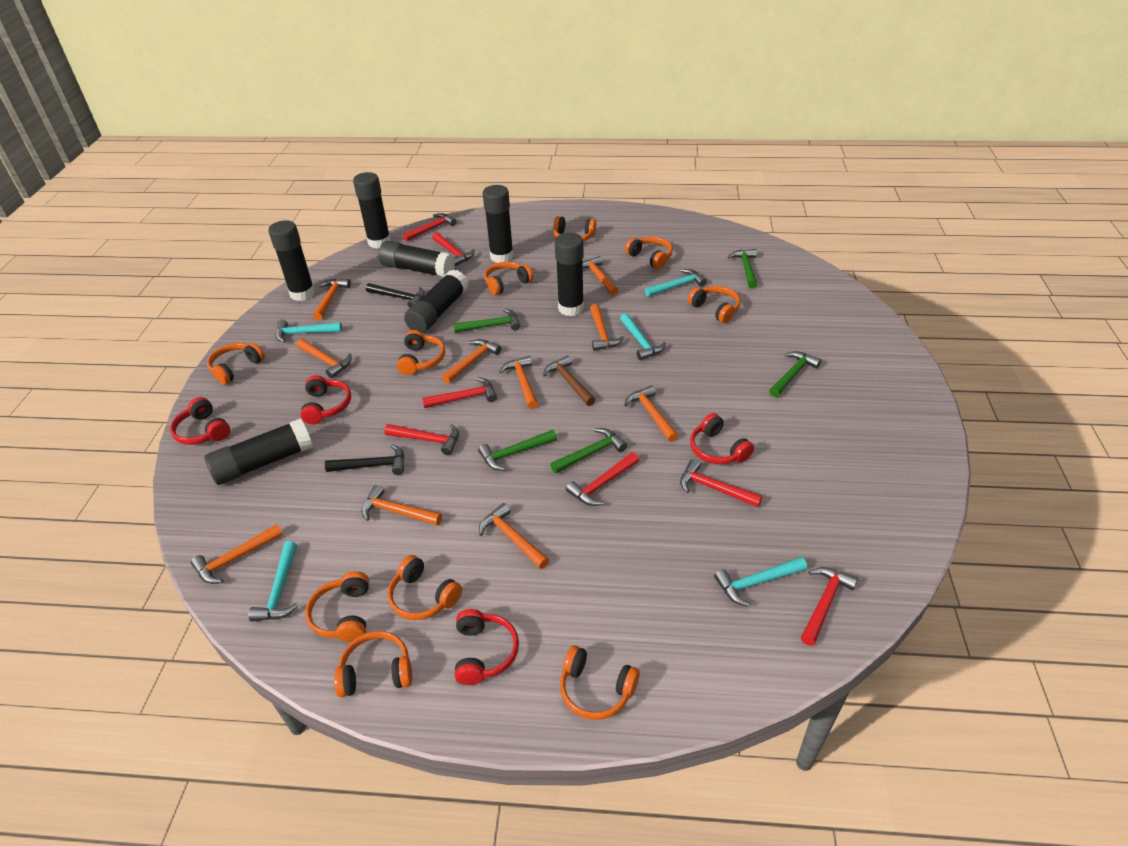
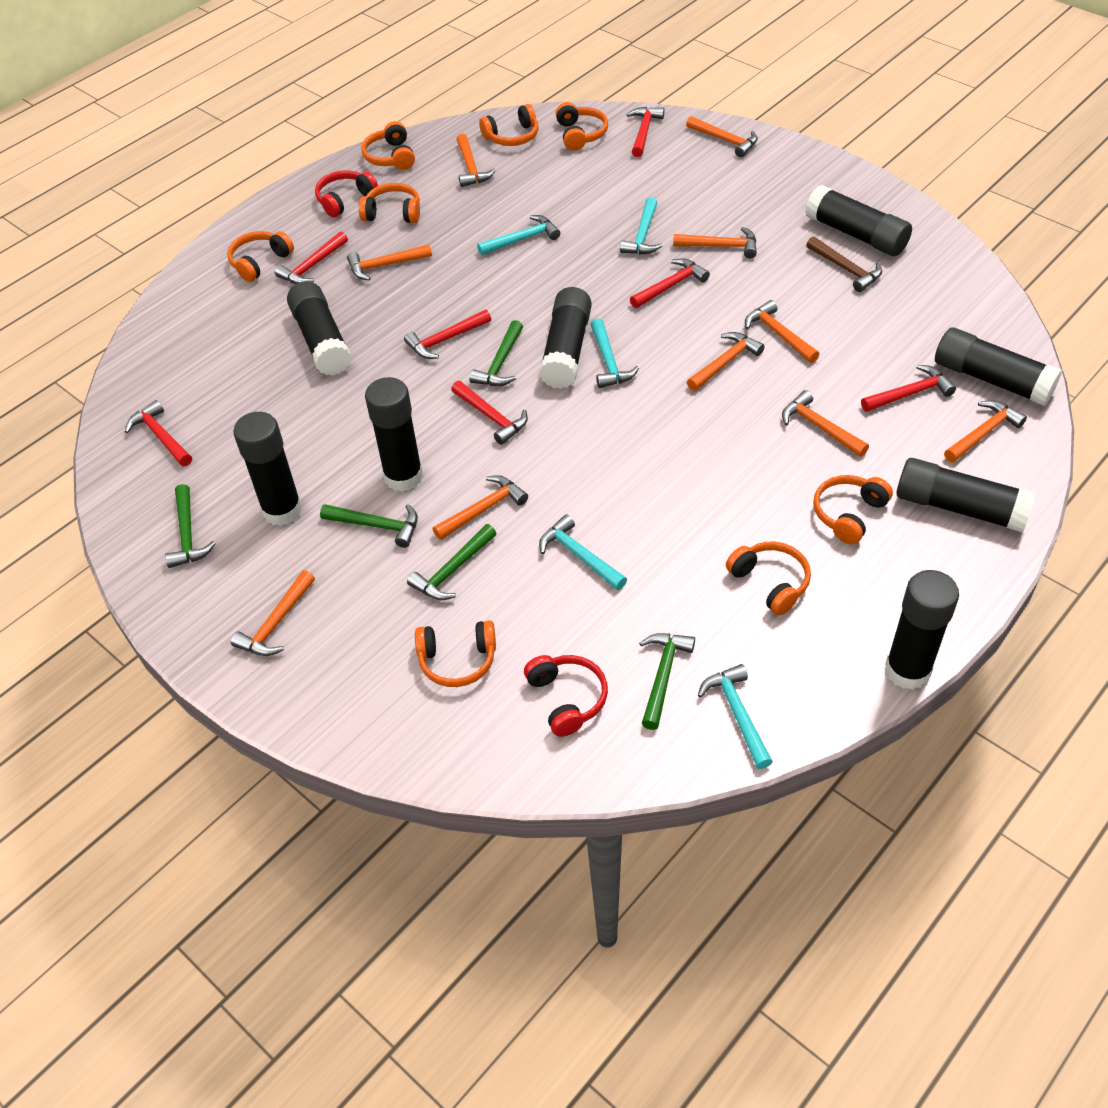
black glue stick: [205,418,313,485] [268,220,315,301] [353,172,391,249] [378,241,455,277] [404,269,469,333] [483,185,514,263] [555,233,584,316] = 7 -> [233,412,302,526] [287,281,352,376] [365,377,423,492] [539,287,592,389] [805,185,912,256] [885,570,959,690] [896,458,1036,532] [935,327,1062,406] = 8
black hammer: [325,444,405,475] [366,283,425,308] = 2 -> none = 0
orange headphones: [207,343,265,385] [306,571,369,642] [334,631,412,697] [387,555,462,620] [397,330,445,375] [484,262,533,296] [553,216,596,242] [560,645,640,720] [625,237,673,269] [688,286,740,323] = 10 -> [227,231,294,282] [359,183,420,223] [361,121,415,170] [415,620,496,687] [479,104,538,146] [556,102,608,151] [726,542,811,615] [813,475,893,544] = 8
red headphones: [170,397,230,445] [300,375,351,424] [455,609,519,685] [690,413,754,464] = 4 -> [315,170,378,217] [524,655,608,737] = 2

